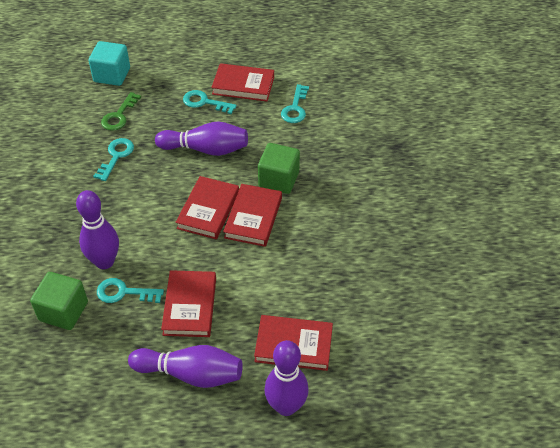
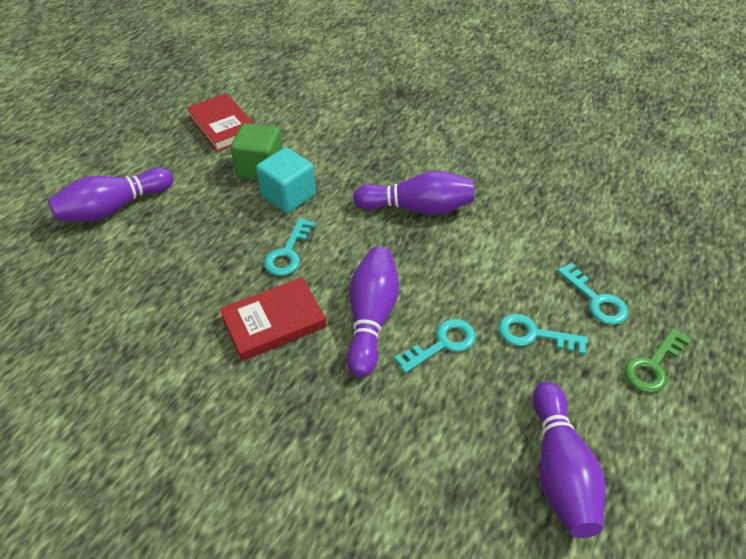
green cube: [30,272,88,330] [258,143,300,194] = 2 -> [230,123,283,179] = 1
red book: [161,270,216,337] [176,176,239,239] [211,63,274,102] [223,184,282,247] [254,315,333,371] = 5 -> [186,93,254,152] [220,277,327,361] = 2

